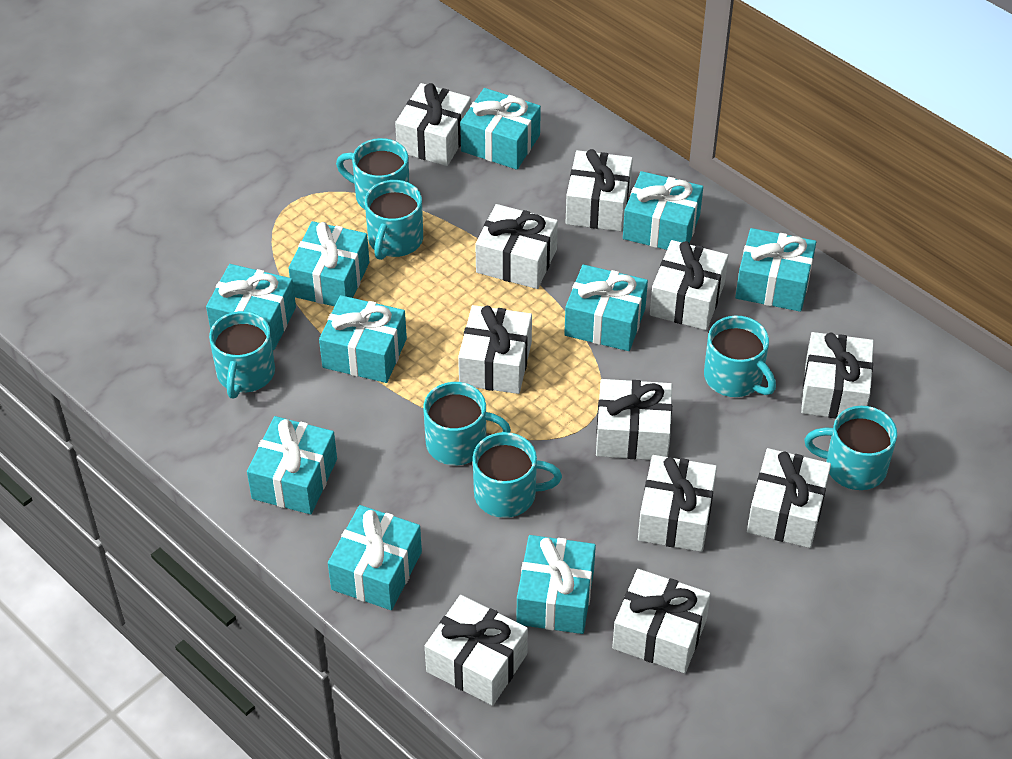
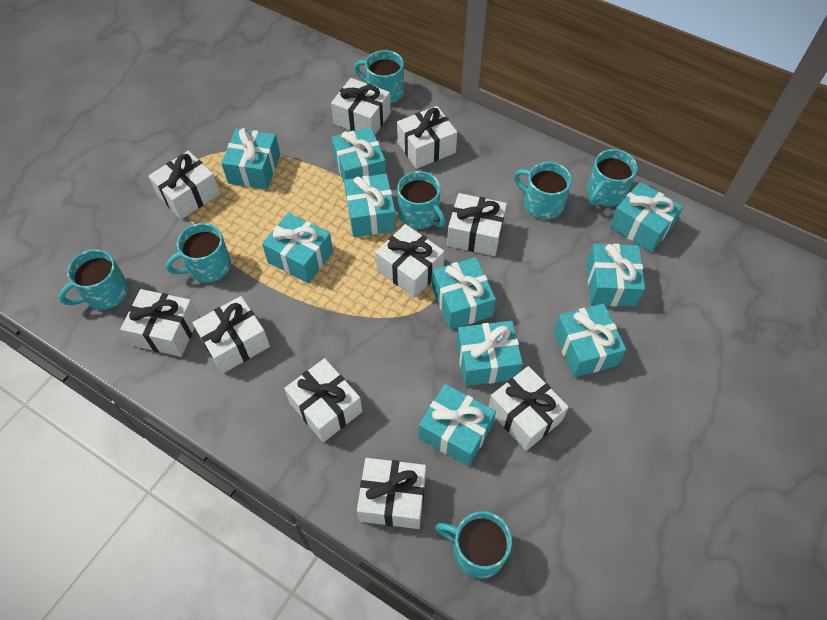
white gift: [395,83,471,166] [425,595,528,706] [458,305,532,394] [475,204,558,289] [566,149,633,231] [596,379,672,460] [612,569,711,673] [638,455,717,552] [650,240,728,330] [747,448,831,548] [801,332,874,419] = 11 -> [120,289,199,357] [148,151,220,220] [192,296,270,374] [284,358,362,442] [331,78,391,135] [357,458,426,529] [375,224,445,298] [397,106,457,169] [447,193,507,256] [488,366,569,451] = 10

